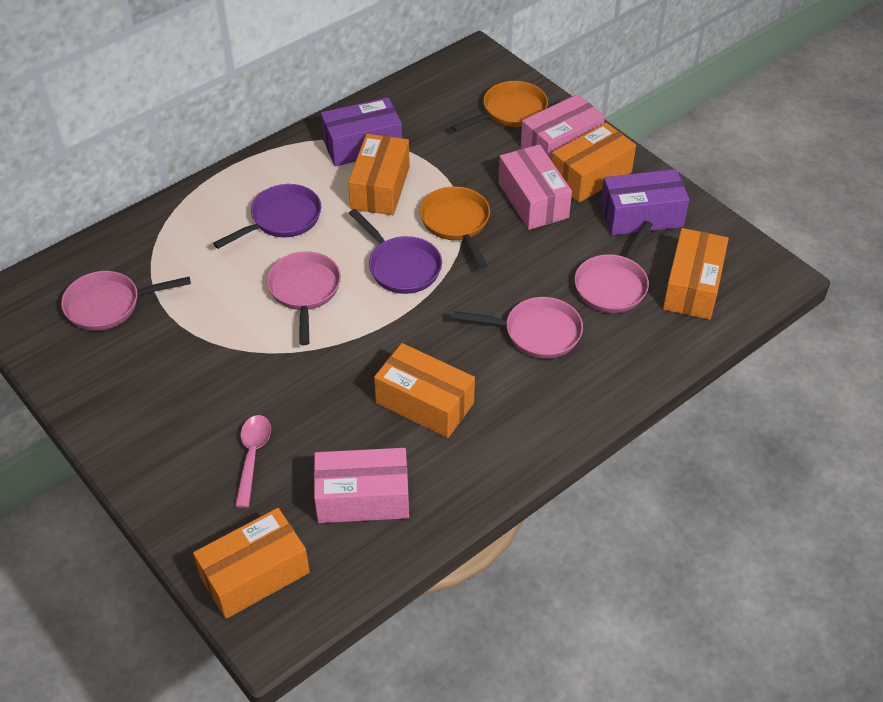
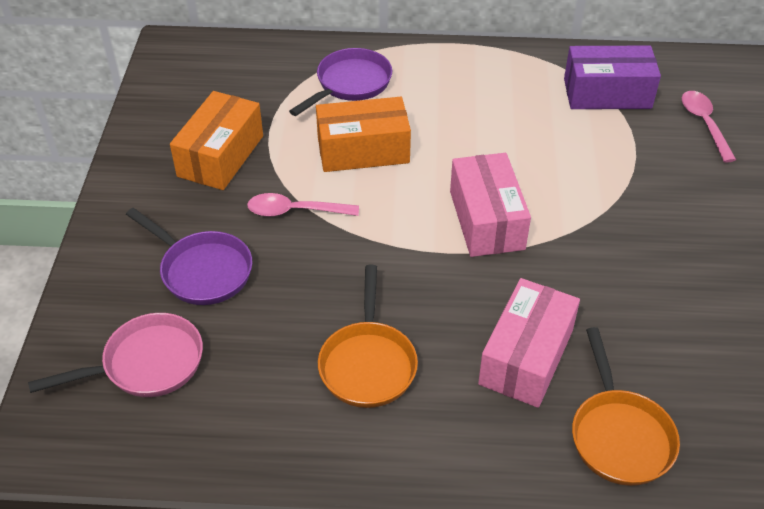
orange box: [193,508,310,619] [348,134,410,215] [374,343,475,438] [552,123,636,203] [663,228,729,320] = 5 -> [170,91,263,190] [316,97,411,172] = 2
pink box: [314,448,409,523] [498,144,572,230] [521,94,605,161] = 3 -> [450,153,531,257] [478,278,580,408] = 2
pink pan: [61,271,191,331] [267,251,341,345] [452,297,583,359] [574,221,653,313] = 4 -> [28,313,203,397] = 1
pink spoon: [235,415,271,508] = 1 -> [247,193,359,217] [682,91,736,163] = 2
purple box: [321,98,402,166] [600,169,689,235] = 2 -> [564,46,661,109] = 1

